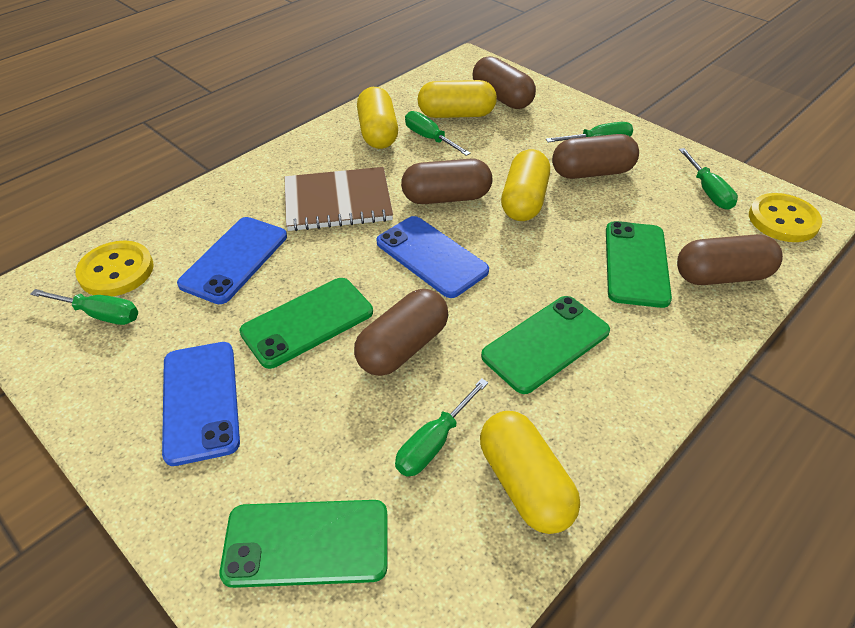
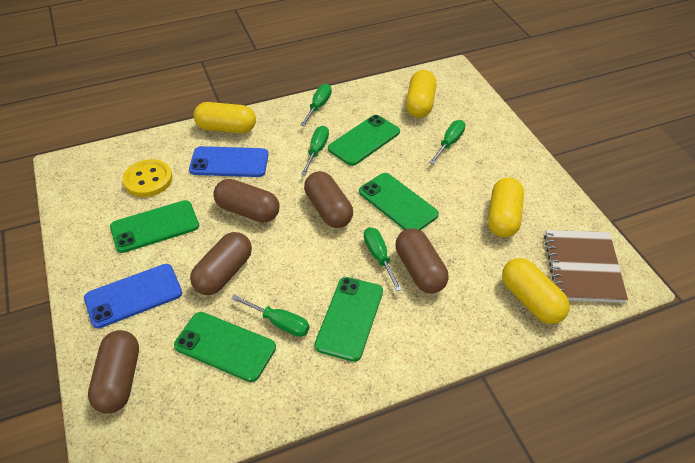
blue phone: [162,342,240,466] [177,217,287,304] [376,216,489,298] = 3 -> [84,264,182,329] [189,146,268,177] = 2
green phone: [219,500,387,588] [239,278,373,369] [481,296,610,394] [606,221,672,308] = 4 -> [110,200,199,253] [174,312,276,382] [315,277,383,362] [328,115,400,166] [359,173,439,230] = 5
yellow button: [75,241,154,297] [749,193,822,242] = 2 -> [123,159,173,197] = 1

